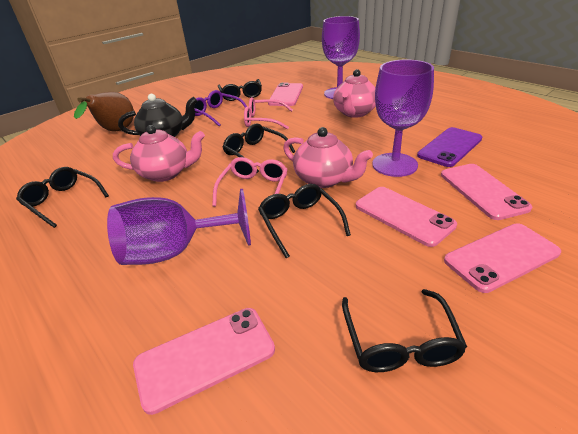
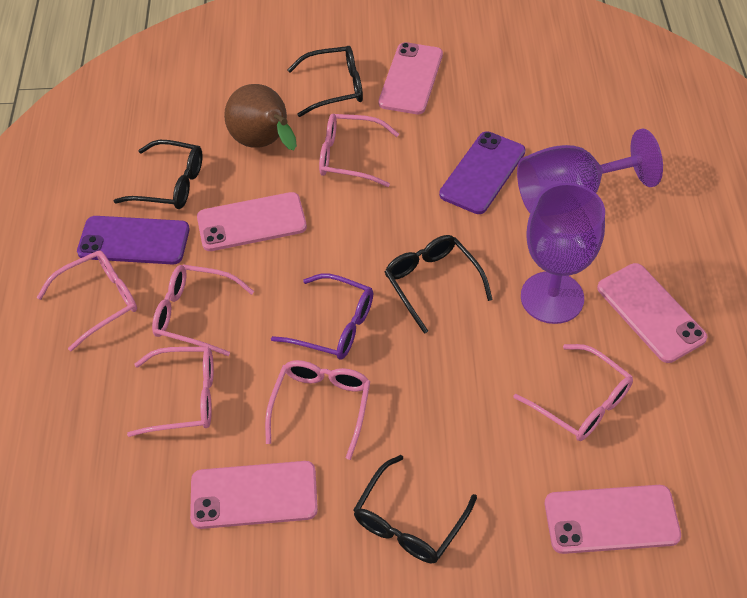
black glasses: [16,167,109,228] [218,79,262,101] [223,124,295,173] [258,184,351,258] [342,289,467,372] = 5 -> [114,140,203,209] [287,46,363,117] [353,455,477,563] [385,235,493,334] = 4
black teapot: [118,94,197,137] = 1 -> none = 0
pink glasses: [212,157,288,207] [244,97,293,130] = 2 -> [37,250,137,351] [127,347,214,437] [152,265,254,356] [265,360,370,460] [319,114,399,187] [513,344,633,441] = 6
pink teapot: [113,125,205,182] [283,127,373,188] [333,69,376,118] = 3 -> none = 0
purple goblet: [107,189,251,265] [322,16,360,99] [372,59,434,177] = 3 -> [517,128,663,213] [521,183,605,324] = 2
purple phone: [417,127,482,167] = 1 -> [77,216,190,265] [439,131,525,214] = 2

